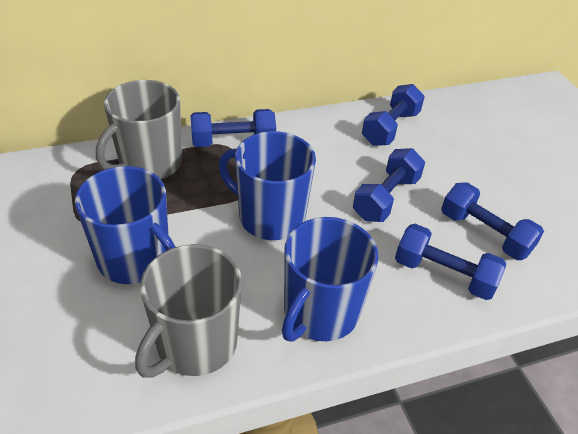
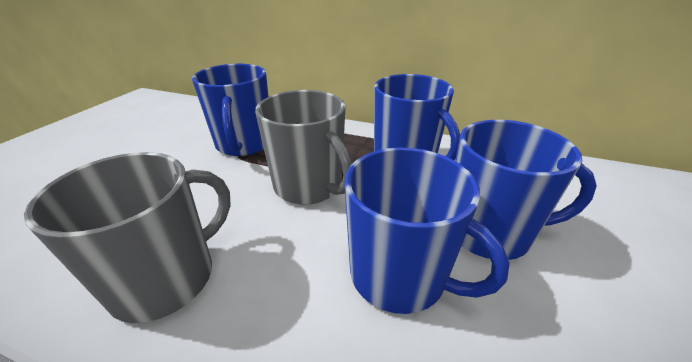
blue dumbbell: [190,109,276,147] [353,148,425,222] [362,84,425,146] [395,224,506,300] [441,182,544,260] = 5 -> none = 0
blue mug: [75,166,175,284] [219,131,316,240] [282,217,378,342] = 3 -> [192,64,269,156] [344,148,510,314] [374,74,460,160] [455,120,597,260] = 4

